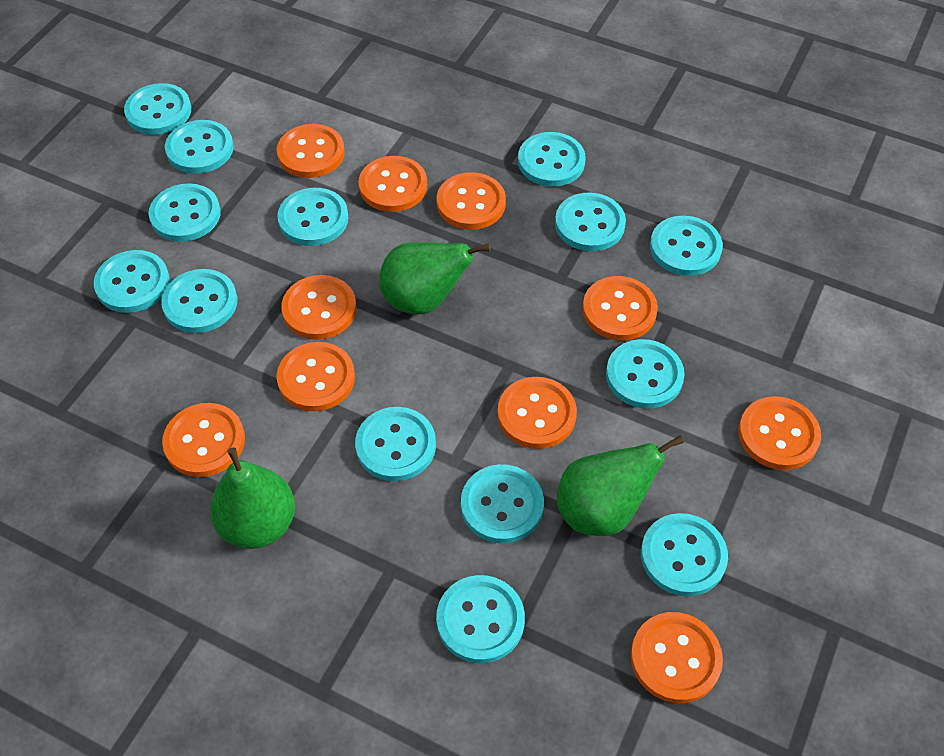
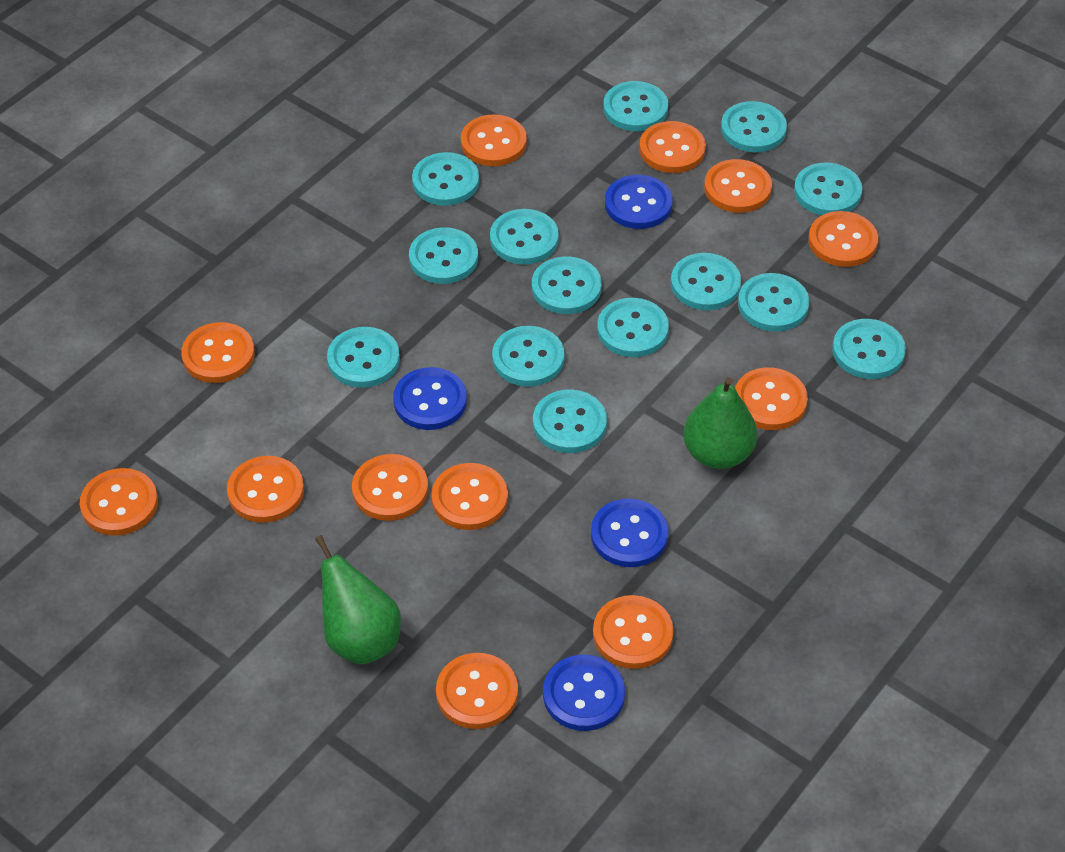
blue button: none = 0 -> [393,367,467,430] [543,655,625,731] [591,498,669,567] [605,175,673,229] = 4
green pear: [210,447,295,549] [379,242,491,314] [557,435,684,536] = 3 -> [315,535,401,665] [683,377,757,469] = 2
orange button: [162,403,245,477] [277,124,345,178] [277,342,355,411] [281,275,357,340] [359,156,427,212] [437,172,506,230] [498,377,577,449] [582,276,658,341] [631,612,723,703] [738,396,821,470] = 10 -> [80,468,158,536] [181,322,255,383] [227,456,304,523] [352,454,428,521] [431,463,508,530] [436,653,518,729] [461,114,527,166] [593,595,674,669] [639,121,706,173] [704,159,772,213] [735,367,808,430] [808,211,878,267] = 12

